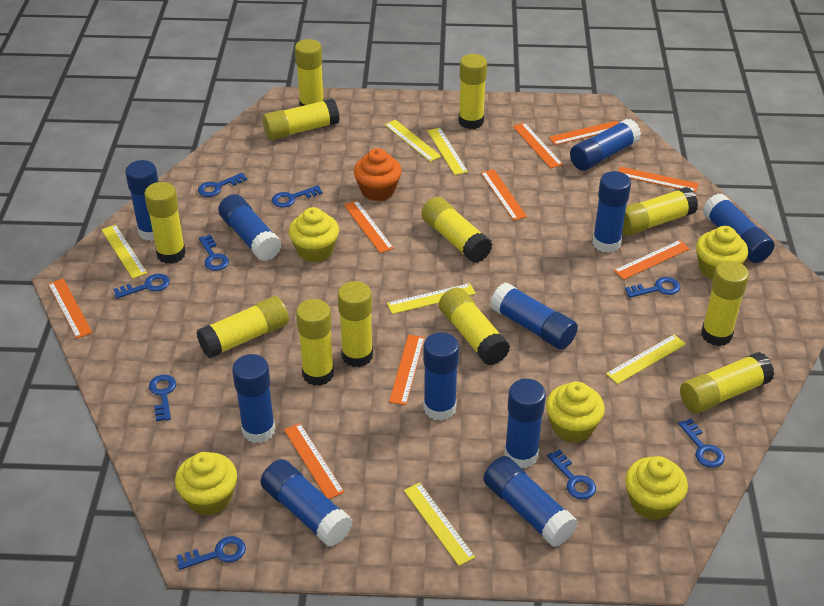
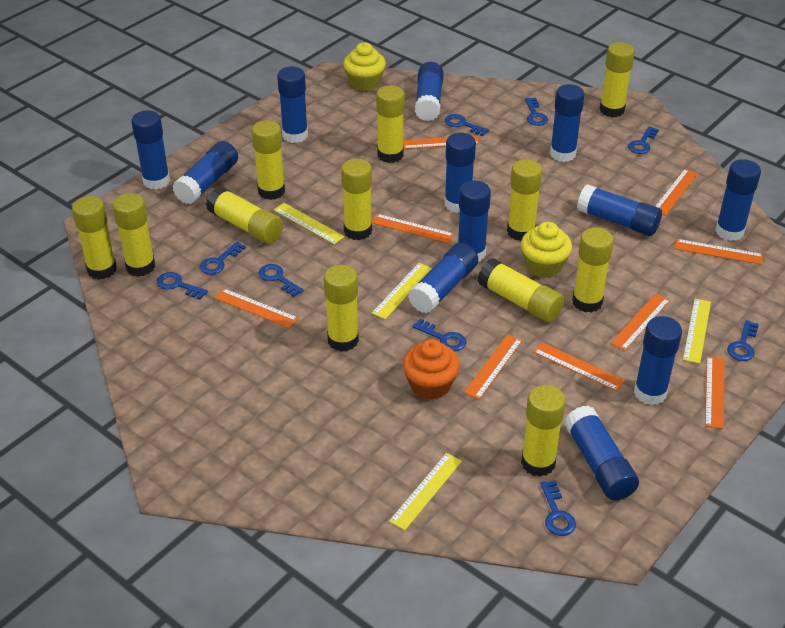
blue glue stick: [125,160,159,241] [218,194,282,261] [232,354,275,443] [261,459,353,547] [423,332,459,421] [484,456,578,547] [490,283,578,350] [504,379,546,468] [570,119,641,171] [592,171,631,253] [703,194,775,263] = 11 -> [131,110,170,190] [172,141,238,204] [277,66,308,143] [408,243,478,314] [415,62,444,121] [444,133,476,213] [458,180,491,262] [550,84,585,162] [564,406,639,501] [577,184,662,236] [634,316,682,405] [715,159,761,241] = 12
yellow cupcake: [175,452,237,516] [289,207,339,263] [546,381,605,443] [625,456,688,520] [696,226,748,280] = 5 -> [343,42,386,91] [521,222,572,278] = 2
yellow ruler: [102,225,147,279] [385,120,441,162] [387,283,476,314] [404,483,475,566] [427,128,468,175] [606,334,686,384] = 6 -> [274,203,345,244] [372,263,432,319] [389,453,462,530] [683,299,711,364] = 4

